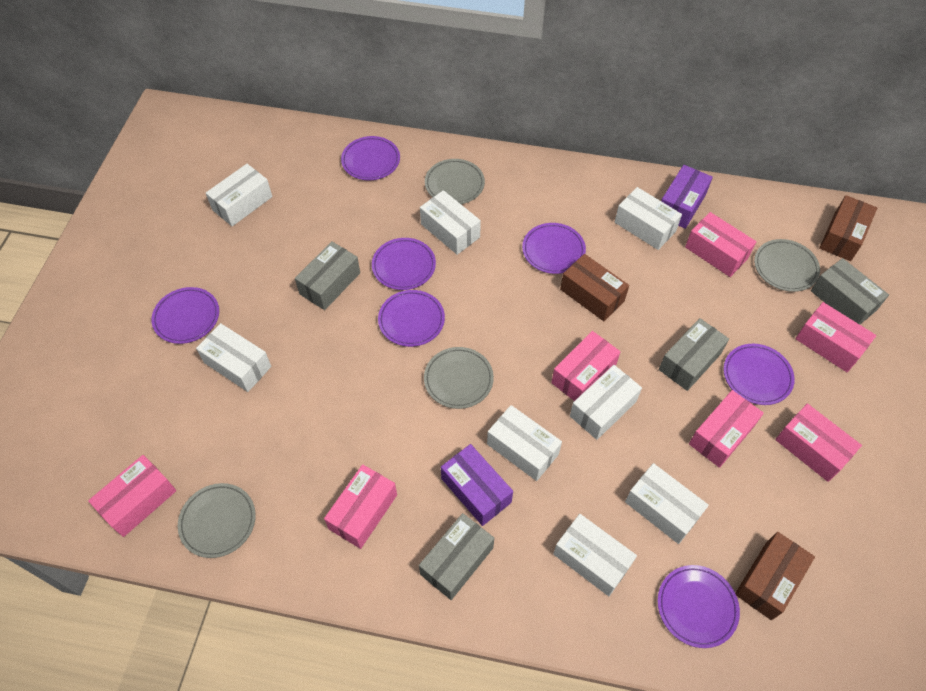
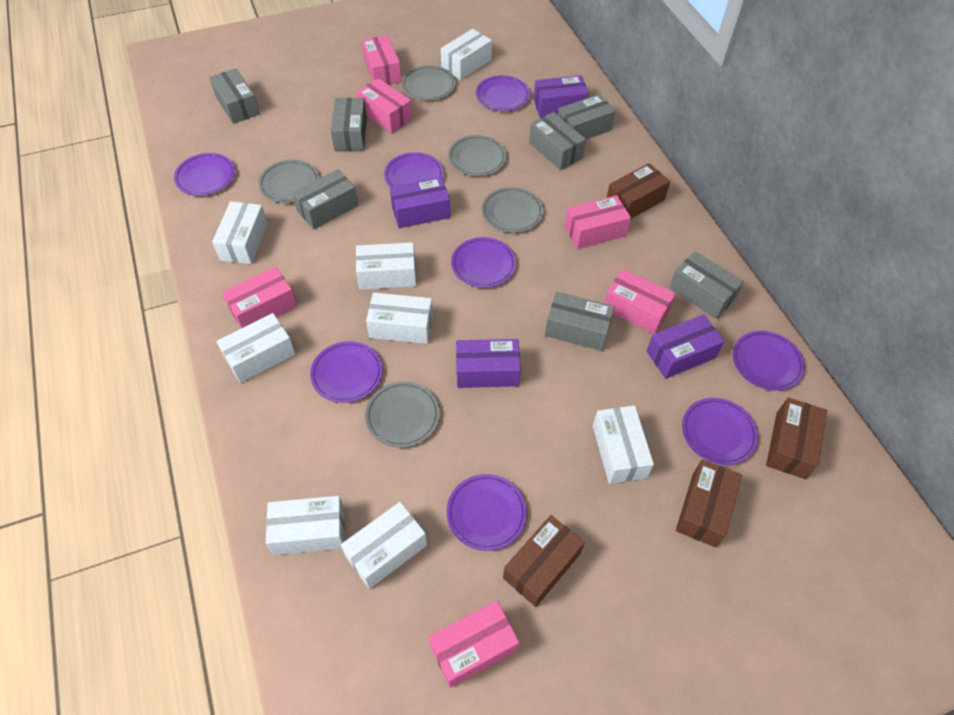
brown box: [560,254,629,321] [735,532,815,620] [819,195,877,261] = 3 -> [503,515,585,607] [607,163,670,218] [676,459,742,547] [766,397,827,479] = 4
grey box: [295,241,360,310] [419,513,494,600] [659,318,729,391] [811,258,889,325] = 4 -> [209,68,260,124] [292,169,358,229] [331,98,367,151] [529,112,586,170] [545,292,614,351] [558,94,616,140] [669,251,744,319] = 7
grey plate: [178,483,256,558] [424,347,494,409] [425,159,485,204] [754,239,820,292] = 4 -> [258,160,319,203] [365,382,440,448] [402,65,455,100] [448,135,507,176] [482,187,543,233] = 5
pink box: [88,455,176,537] [324,464,397,549] [551,331,620,401] [685,212,756,277] [689,390,764,468] [775,404,862,482] [795,302,876,372] = 7 -> [222,267,297,328] [357,78,412,133] [361,35,402,85] [429,601,519,688] [565,195,631,249] [604,269,676,334] = 6
purple box: [441,444,513,526] [661,165,713,229] = 2 -> [390,177,450,228] [456,339,521,388] [534,75,589,118] [647,315,725,379] = 4
purple plate: [151,287,219,344] [341,136,400,180] [372,238,436,290] [378,290,445,347] [522,223,586,274] [658,565,740,648] [723,344,795,405] = 7 -> [174,153,235,196] [310,341,382,403] [384,152,444,187] [447,474,527,551] [451,237,516,288] [476,75,530,111] [682,398,758,465] [733,331,805,391] = 8

